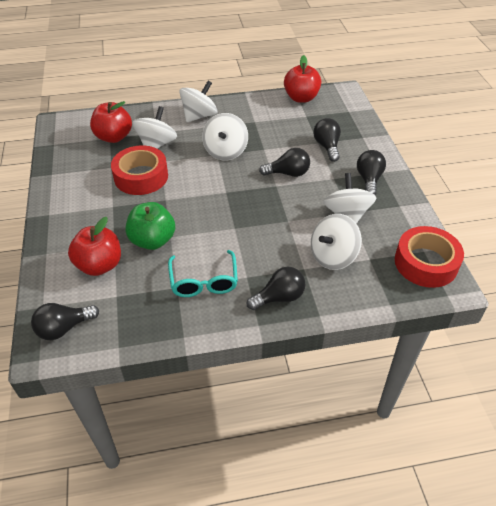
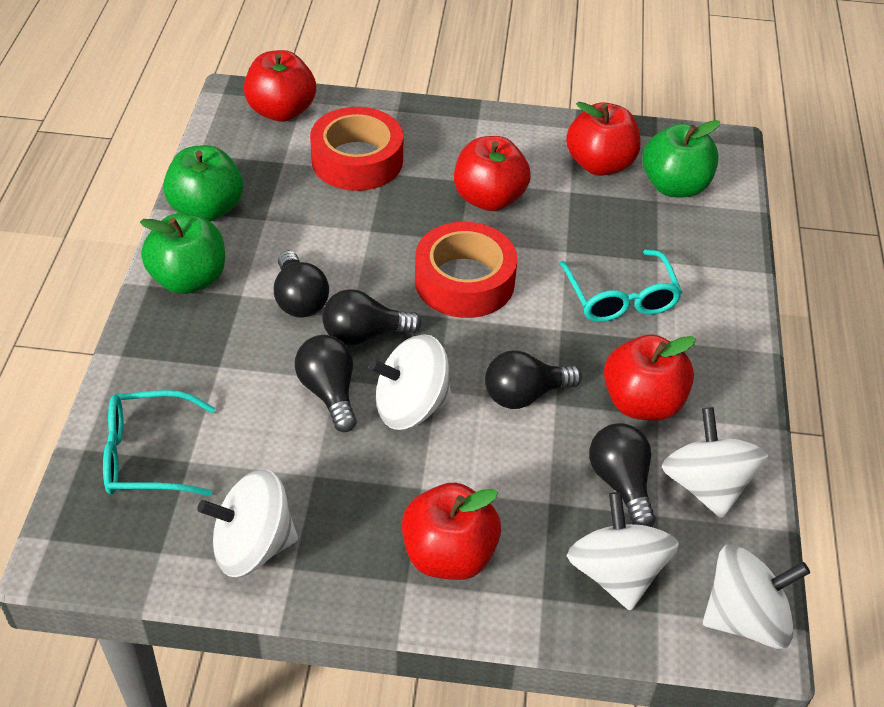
green apple: [126,202,175,250] = 1 -> [140,214,225,294] [163,145,243,221] [642,120,720,198] = 3
red apple: [68,217,121,276] [90,101,132,143] [284,55,321,103] = 3 -> [244,50,316,122] [402,483,501,580] [454,136,531,211] [566,102,641,176] [604,334,696,421] = 5
turquoise glasses: [168,250,238,297] = 1 -> [103,390,215,496] [559,249,682,322] = 2

